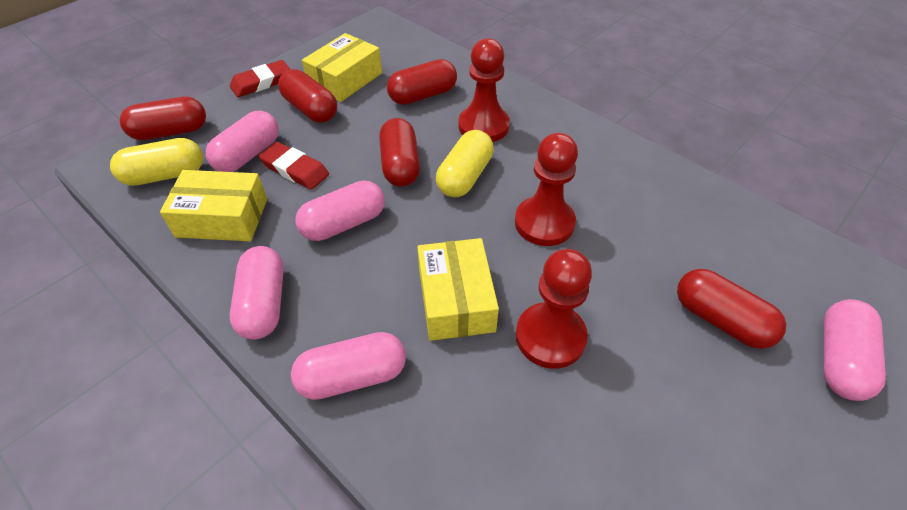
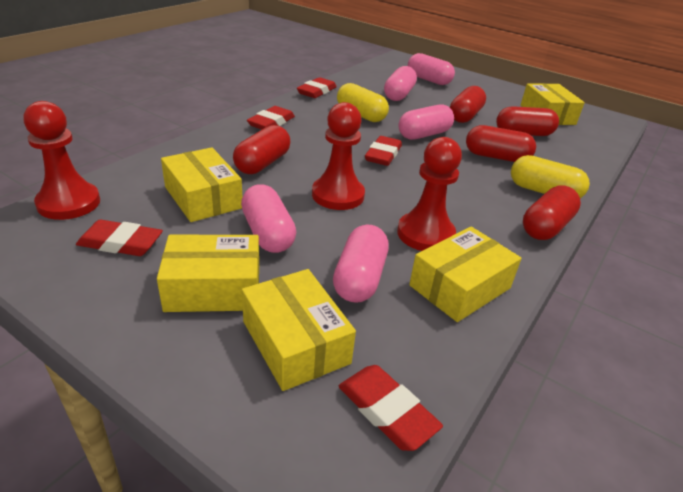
red eraser: [230,60,291,97] [258,142,329,190] = 2 -> [76,219,163,256] [247,106,295,130] [297,77,336,98] [339,365,443,451] [365,136,402,166] = 5
yellow box: [160,170,267,241] [302,33,382,102] [417,238,499,341] = 3 -> [157,235,259,312] [161,147,242,222] [242,269,356,391] [409,227,522,322] [521,83,585,125] = 5

